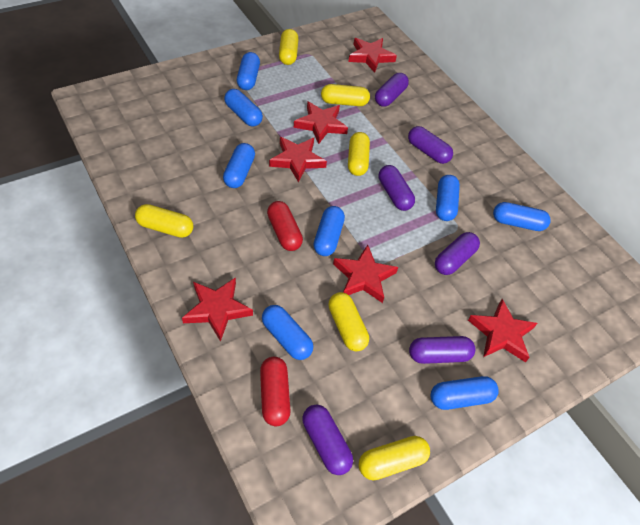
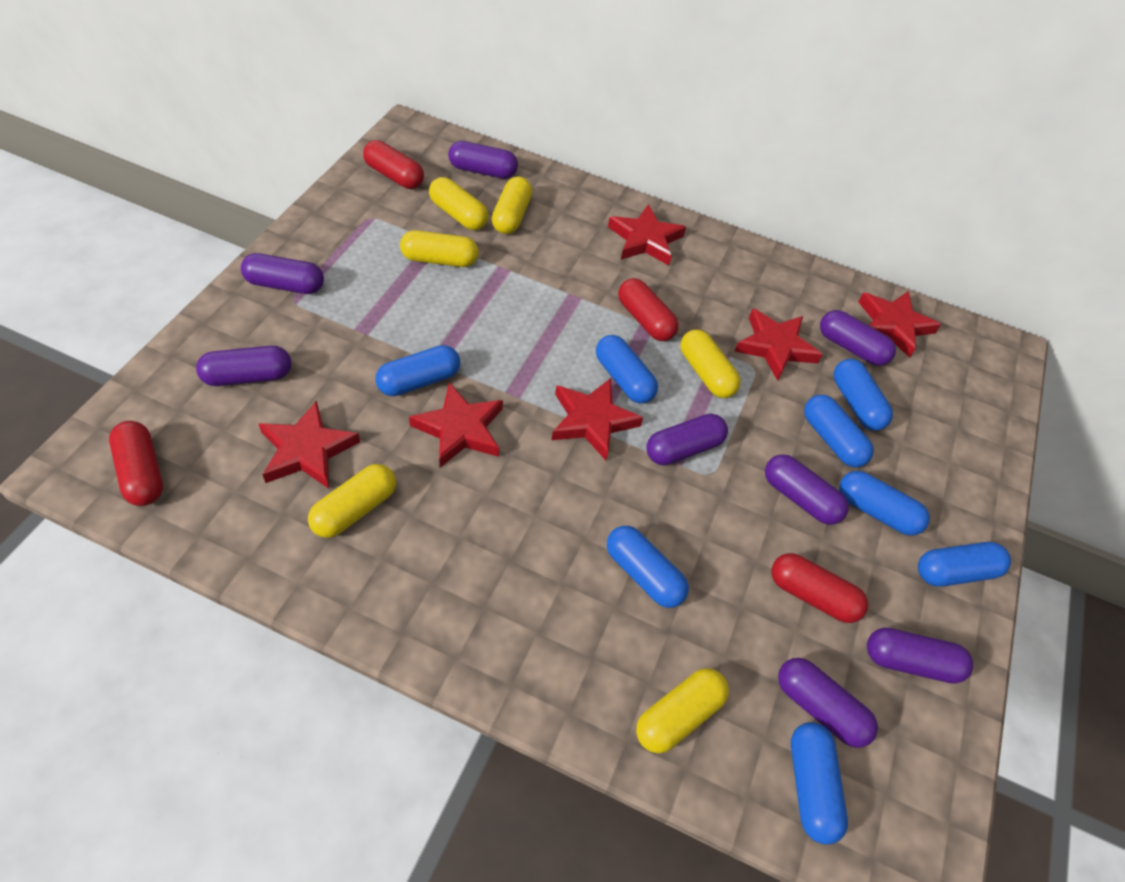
purple capsule: [302,404,353,475] [375,73,409,107] [379,165,415,211] [408,126,453,164] [409,336,476,364] [435,232,480,275] = 6 -> [196,346,291,386] [241,253,324,294] [448,141,518,179] [646,413,728,465] [765,454,849,525] [778,658,878,748] [820,310,896,366] [867,628,973,684] = 8
red capsule: [260,357,291,426] [267,201,303,251] = 2 -> [109,421,163,506] [363,140,424,189] [618,278,679,341] [772,553,868,623] = 4

